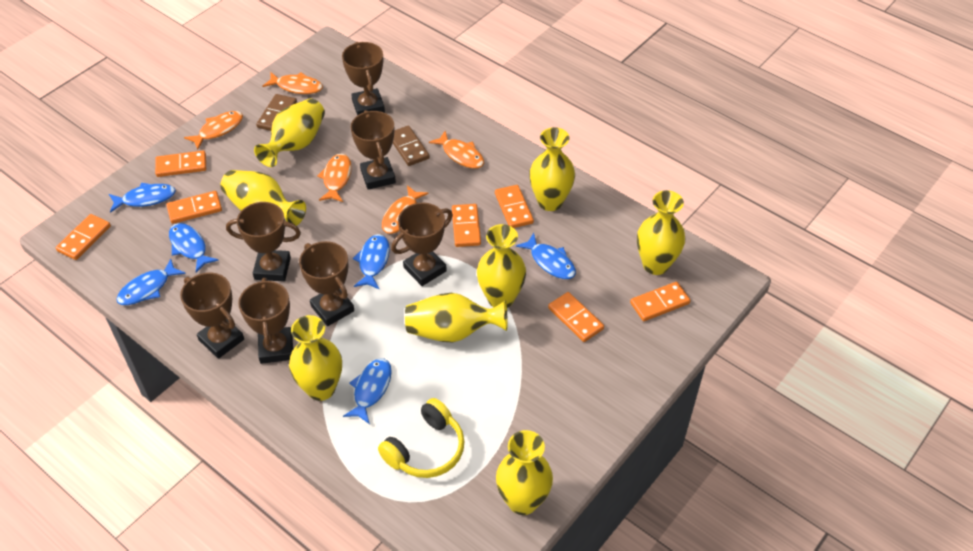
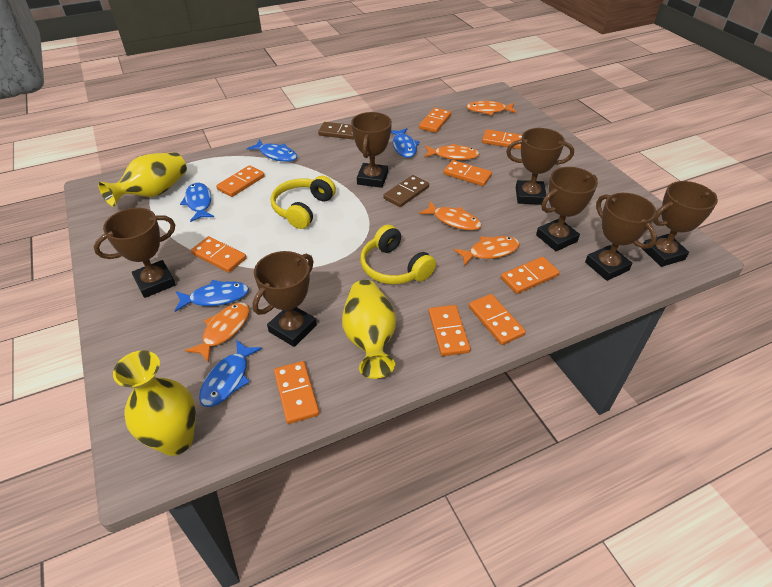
blue fish: [109,183,176,213] [116,258,186,305] [169,223,219,272] [343,358,392,424] [353,234,390,290] [516,233,576,279] = 6 -> [175,280,249,312] [180,183,214,222] [199,339,262,407] [247,139,297,162] [391,128,419,158] = 5
orange domino: [56,214,111,260] [155,151,206,177] [166,191,222,224] [452,204,481,247] [495,185,534,228] [548,292,604,342] [630,282,691,321] = 7 -> [191,236,246,273] [216,165,265,197] [274,361,319,424] [419,108,451,133] [429,305,471,356] [443,160,492,186] [469,294,526,345] [482,129,522,149] [501,257,560,294] = 9
yellow headphones: [378,398,465,478] = 1 -> [271,176,336,229] [360,225,436,284] = 2
yellow vase: [220,170,306,226] [254,98,325,167] [289,315,342,401] [405,293,508,343] [477,224,526,308] [496,430,553,515] [529,127,575,211] [637,190,685,275] = 8 -> [98,152,187,207] [113,350,196,456] [342,280,396,379] = 3

